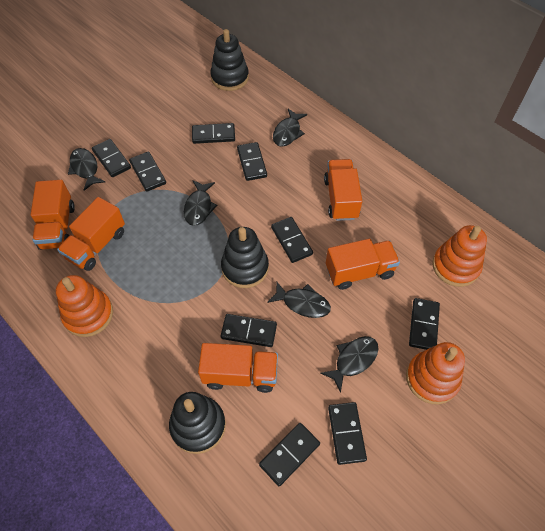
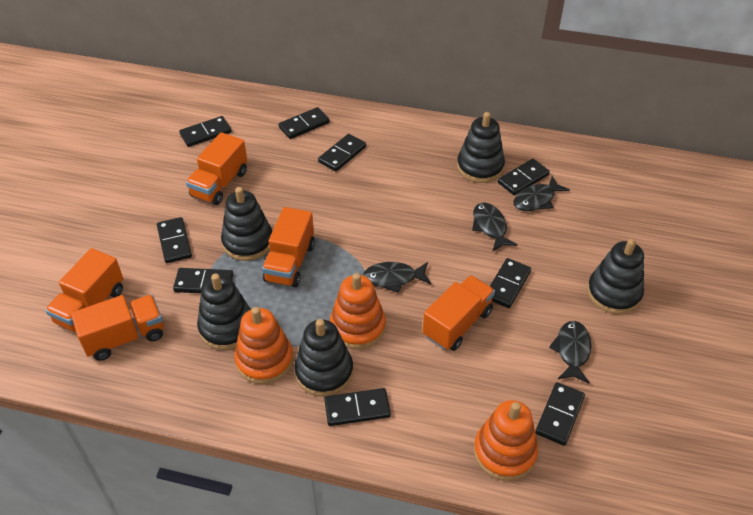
black fish: [68,148,105,191] [184,180,217,226] [267,281,331,318] [273,109,307,147] [321,336,379,393] = 5 -> [363,262,431,293] [472,203,518,252] [514,176,570,211] [549,321,591,383] = 4
black stacking toy: [169,392,226,454] [210,29,249,91] [221,227,269,288] = 3 -> [197,273,251,350] [221,187,272,261] [294,319,353,396] [457,112,505,183] [587,239,644,314] = 5

